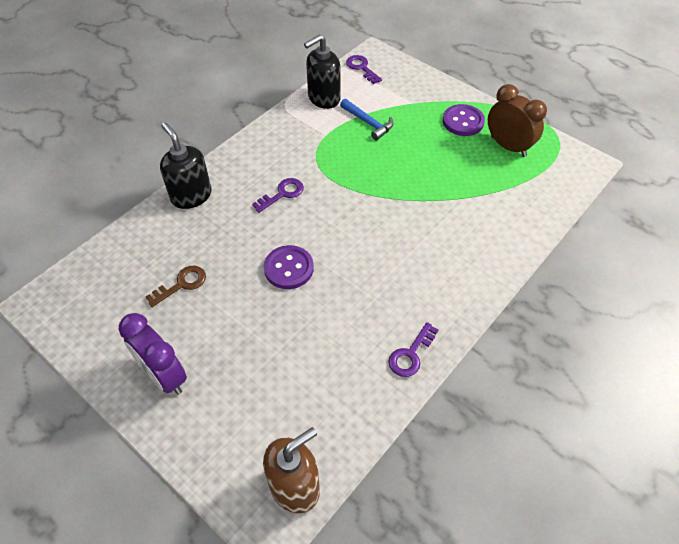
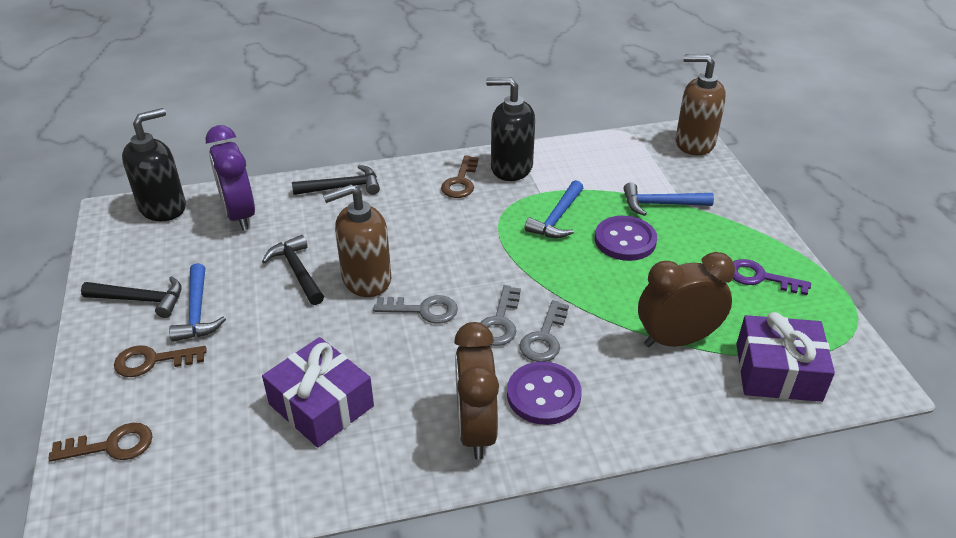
black hammer: none = 0 -> [81,276,182,318] [262,235,324,305] [292,165,380,195] = 3
blue hammer: [340,99,393,140] = 1 -> [169,263,226,342] [524,180,583,238] [623,182,714,216] = 3
brown clock: [488,84,547,157] = 1 -> [454,322,499,459] [638,252,735,347] = 2
brown key: [146,266,206,307] = 1 -> [48,423,153,462] [114,345,206,377] [441,155,478,198] = 3
brown soap dispenser: [263,427,320,513] = 1 -> [323,184,391,297] [676,54,726,156] = 2
grey key: none = 0 -> [373,295,458,324] [480,285,521,346] [519,300,569,362] = 3
purple gift: none = 0 -> [262,337,374,448] [736,312,835,402] = 2
purple key: [252,178,304,213] [346,55,382,84] [388,322,438,377] = 3 -> [733,259,811,295] = 1

